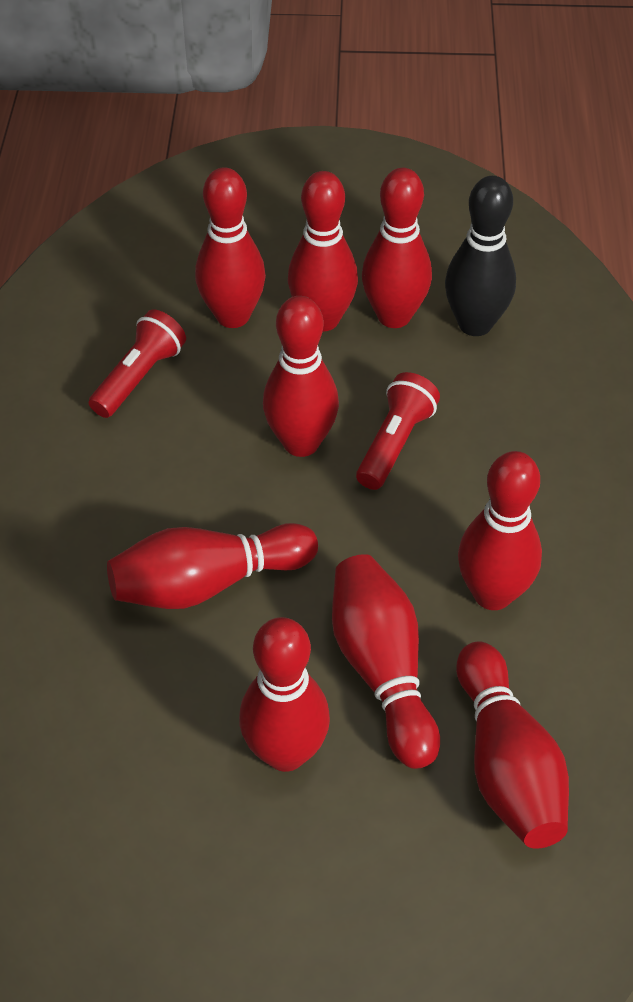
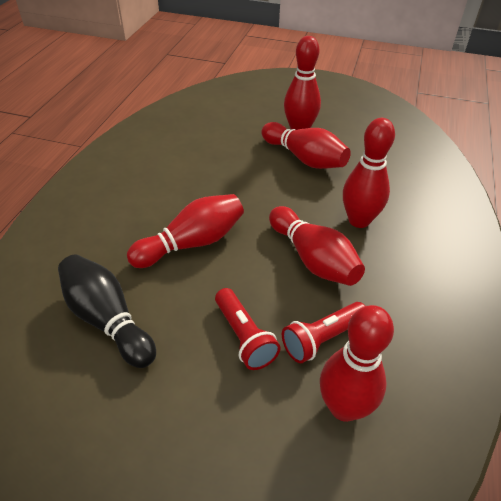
red bowling pin: [107,523,318,609] [195,168,266,328] [239,617,330,772] [263,296,339,457] [288,171,358,332] [332,554,440,769] [362,168,432,328] [456,642,569,849] [458,451,542,610] = 9 -> [127,194,244,268] [261,122,351,169] [269,206,365,286] [284,36,321,130] [320,305,394,422] [343,118,395,228] = 6

